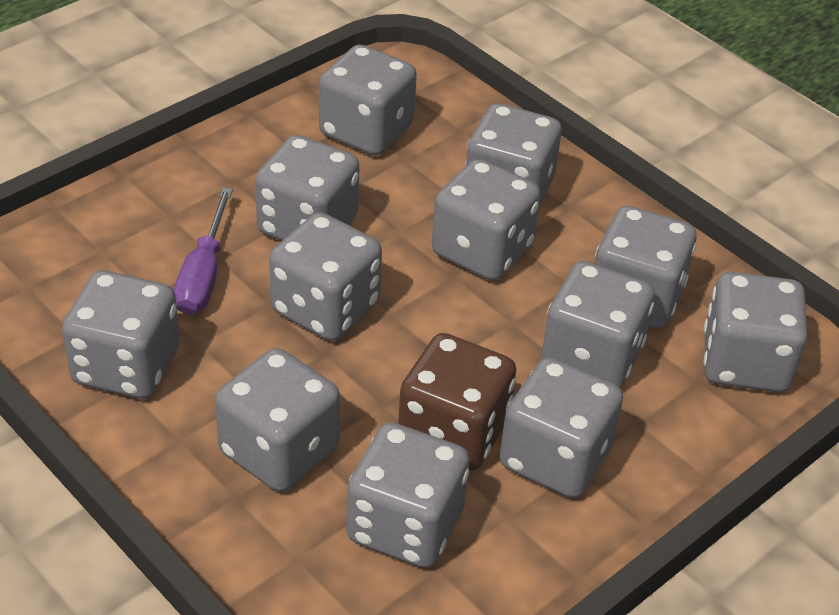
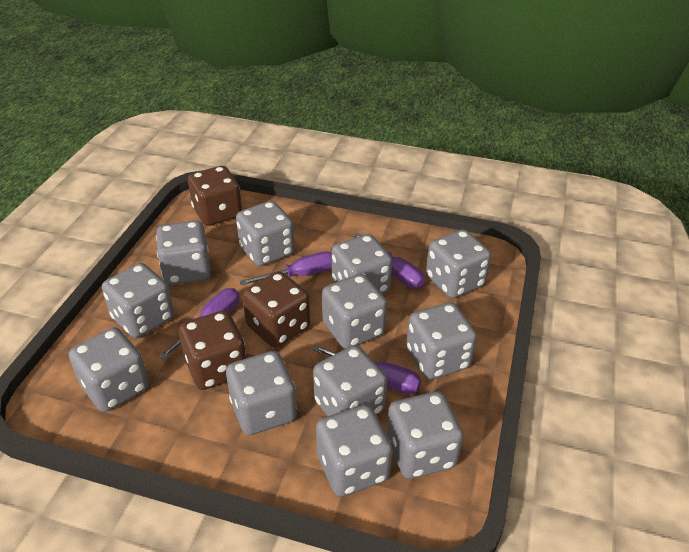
brown dice: [398,333,516,471] = 1 -> [179,310,246,390] [188,166,242,226] [242,271,310,348] = 3
purple screwdriver: [174,188,233,315] = 1 -> [159,288,239,359] [239,252,332,285] [313,345,421,394] [353,233,425,288] = 4

